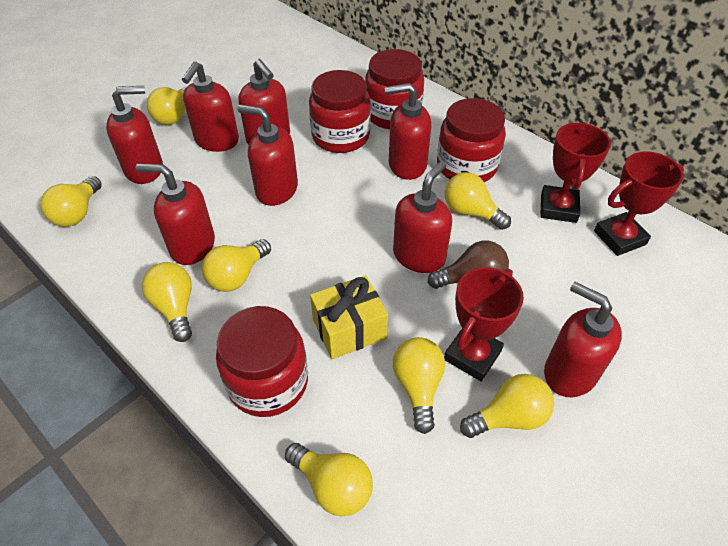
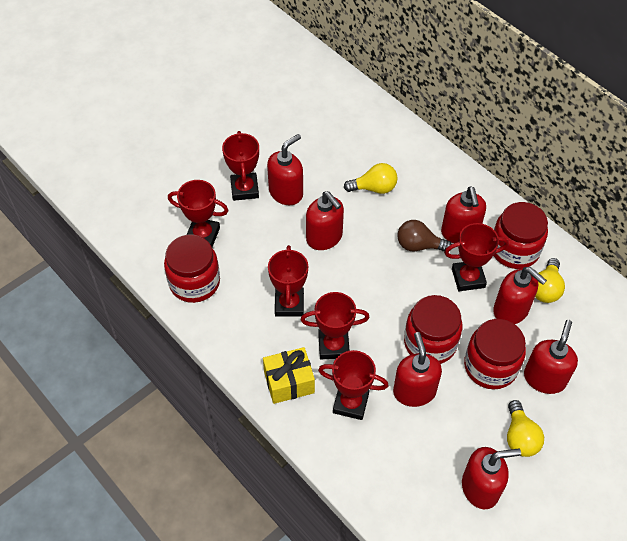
red soap dispenser: [106,86,163,184] [136,163,215,265] [182,61,239,152] [238,59,290,145] [238,105,298,206] [385,83,431,180] [393,161,452,273] [544,282,622,397] = 8 -> [267,134,303,205] [306,191,344,250] [393,332,442,407] [441,186,486,243] [462,447,521,509] [493,267,547,324] [524,320,578,394] = 7
red trophy: [444,267,524,381] [540,122,611,223] [594,151,684,256] = 3 -> [168,180,229,247] [222,131,259,201] [268,245,308,317] [300,292,370,359] [318,350,389,420] [444,223,509,291] = 6
yellow light bulb: [40,176,102,227] [142,262,192,342] [147,86,187,125] [202,239,271,292] [285,443,373,516] [393,337,445,434] [445,172,511,230] [460,374,554,438] = 8 -> [344,163,398,194] [507,400,544,457] [535,258,565,303] = 3

